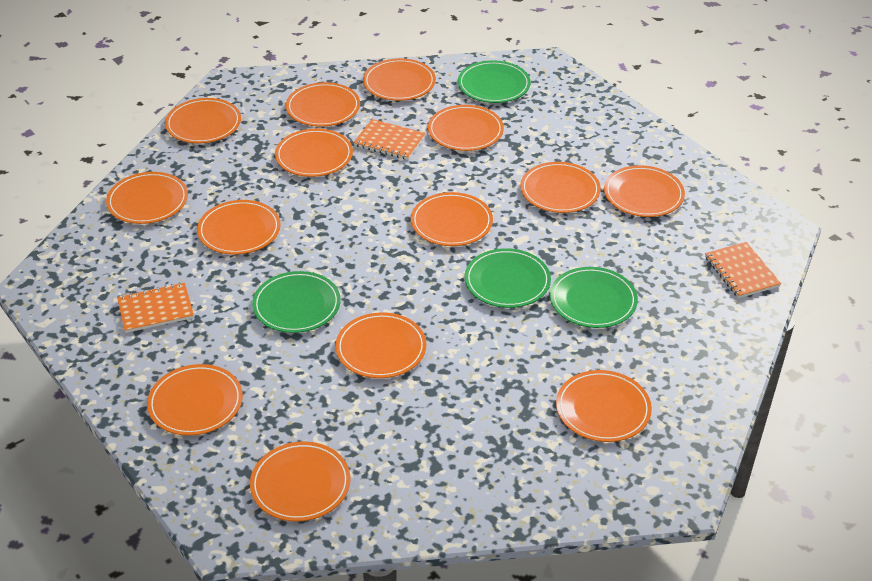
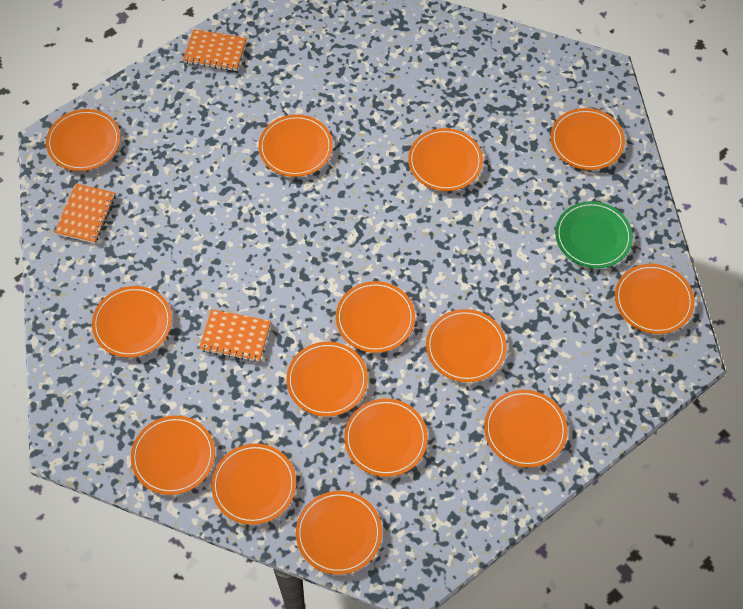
green plate: [252,271,341,333] [458,60,531,103] [465,248,551,308] [550,267,638,328] = 4 -> [555,201,633,268] = 1

